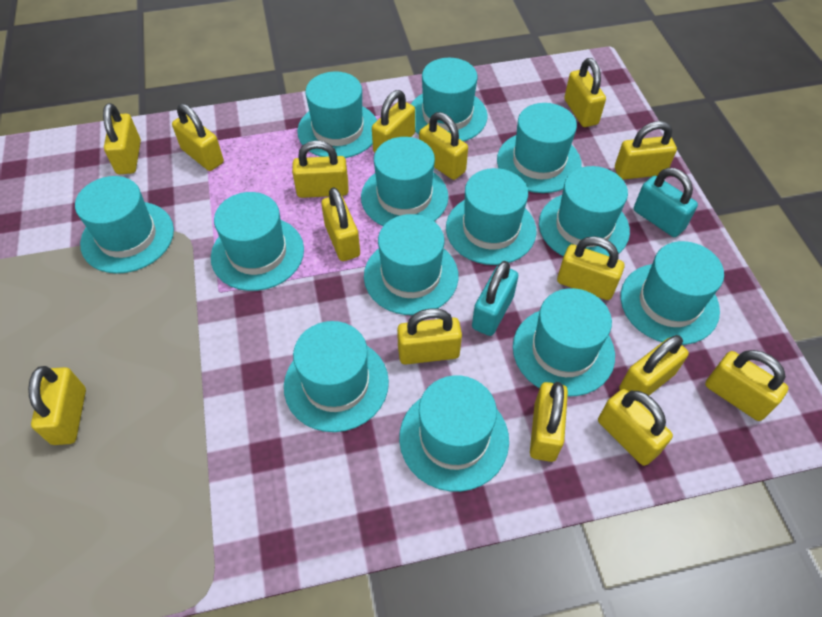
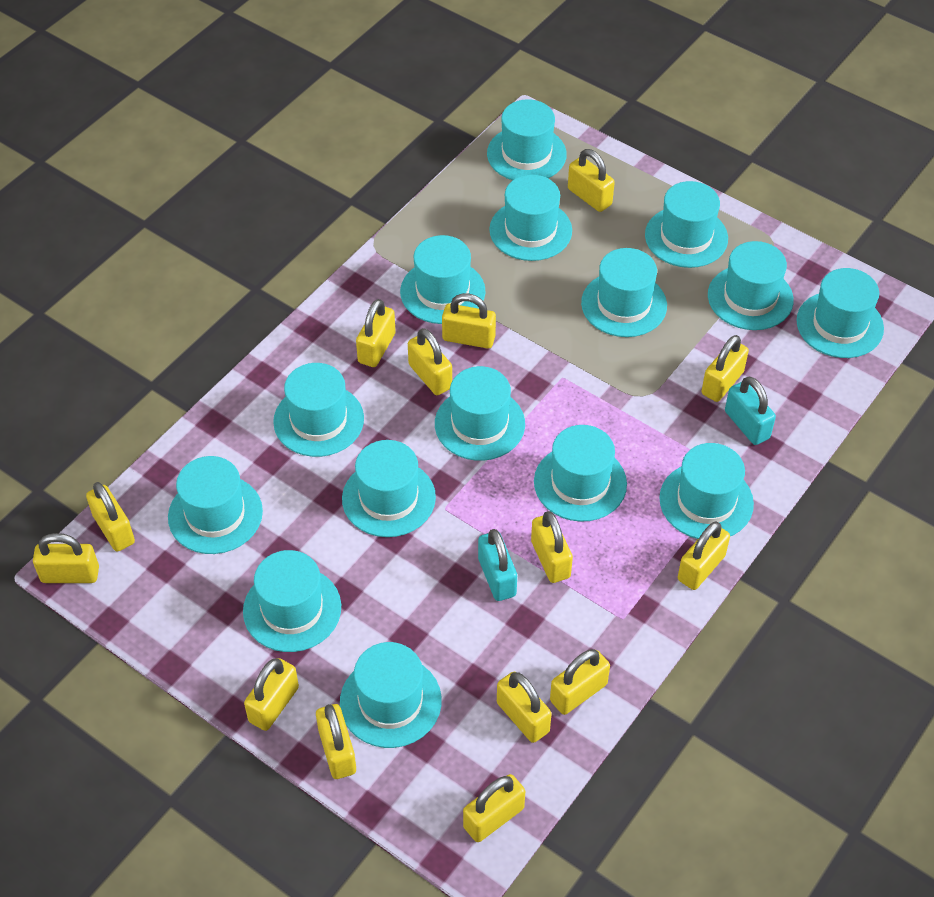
turquoise hat: [75,176,174,274] [211,192,304,291] [284,321,389,432] [297,71,377,158] [361,137,448,226] [364,214,458,315] [399,375,509,492] [411,58,488,142] [446,168,536,265] [497,103,582,193] [513,288,615,396] [539,166,630,256] [621,241,724,345] = 13 -> [168,456,263,554] [243,550,341,652] [273,363,364,457] [340,642,442,748] [342,440,436,537] [400,235,486,324] [435,366,525,461] [487,99,567,180] [489,175,572,261] [534,425,627,522] [581,248,667,337] [645,181,728,268] [659,443,754,539] [708,241,794,330] [796,268,884,358] = 15
yellow padlock: [28,366,86,445] [103,103,141,174] [172,104,224,171] [292,140,348,198] [321,187,360,261] [372,90,415,153] [397,308,462,365] [419,112,468,180] [530,382,568,462] [557,236,624,300] [564,58,606,127] [598,389,673,466] [615,121,677,180] [619,335,689,395] [705,350,788,421] = 15 -> [33,533,99,583] [86,482,135,551] [244,658,299,731] [316,704,356,779] [356,299,396,367] [408,328,452,395] [442,293,496,349] [463,774,525,842] [497,672,552,743] [531,511,573,583] [550,649,610,715] [568,149,615,212] [678,521,730,590] [702,335,749,402] = 14

